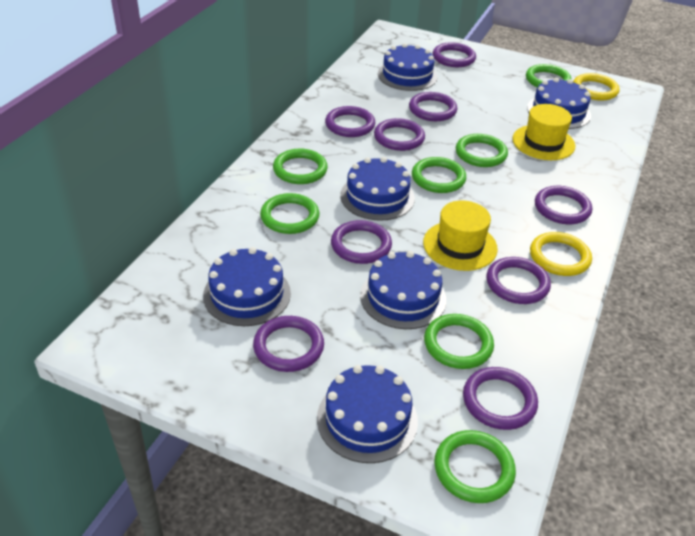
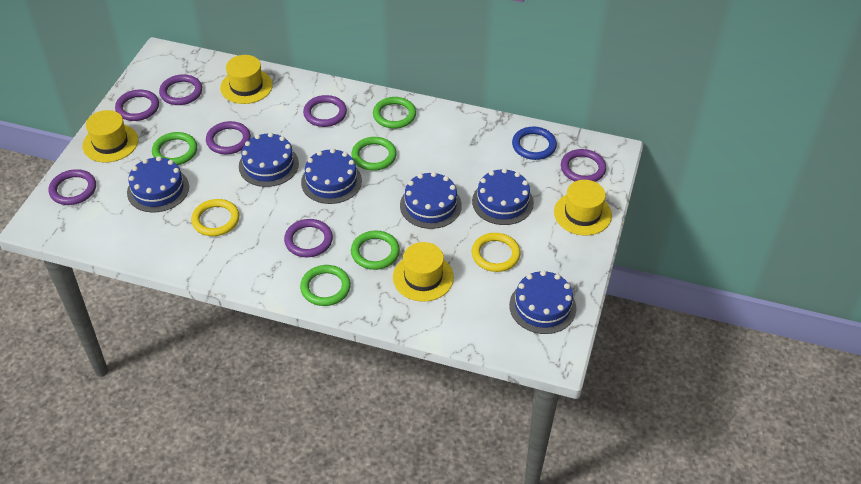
blue ring: none = 0 -> [512,126,557,160] = 1
green ring: [260,193,319,234] [273,149,328,184] [412,157,466,193] [424,314,494,369] [434,430,516,503] [456,134,508,167] [526,64,571,87] = 7 -> [152,132,197,165] [300,265,351,306] [351,137,397,171] [351,231,400,270] [373,97,416,129] = 5
purple ring: [253,316,324,372] [325,106,375,137] [331,220,392,264] [374,118,425,151] [409,92,457,121] [433,42,476,67] [463,367,538,430] [486,257,551,304] [535,186,592,224] = 9 -> [49,169,96,205] [115,89,159,121] [159,74,202,105] [206,121,251,154] [284,219,333,257] [303,95,347,127] [561,149,606,182] = 7
yellow hat: [423,200,498,271] [512,104,575,160] = 2 -> [82,110,138,162] [220,55,273,104] [393,242,454,302] [554,180,612,235] = 4

